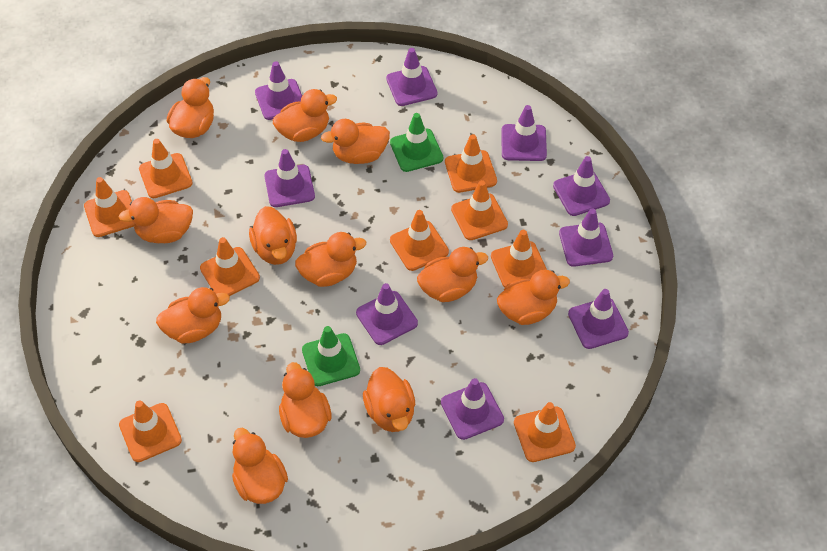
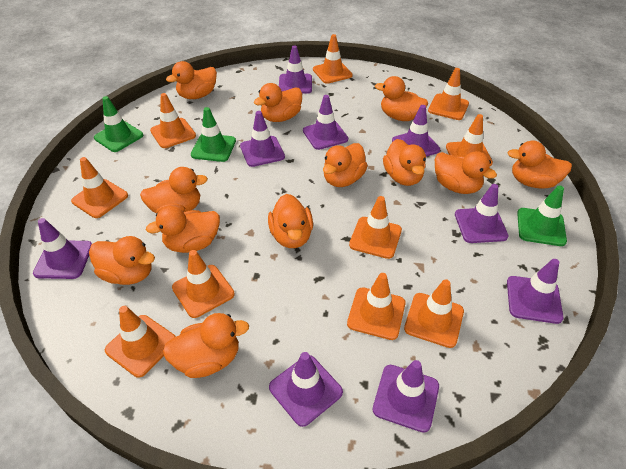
green traffic cone: [302,326,360,386] [390,113,443,172] = 2 -> [94,96,143,152] [191,107,236,162] [517,185,567,246] = 3
orange traffic cone: [84,177,135,237] [119,400,182,462] [139,139,193,198] [200,237,260,296] [390,210,449,271] [445,134,497,193] [451,180,508,240] [491,230,547,288] [514,402,576,462] = 9 -> [71,157,128,218] [105,306,176,377] [150,93,196,148] [172,250,235,318] [313,34,353,84] [347,273,406,340] [349,196,402,259] [404,279,464,348] [428,68,469,120] [446,114,493,166] = 10

